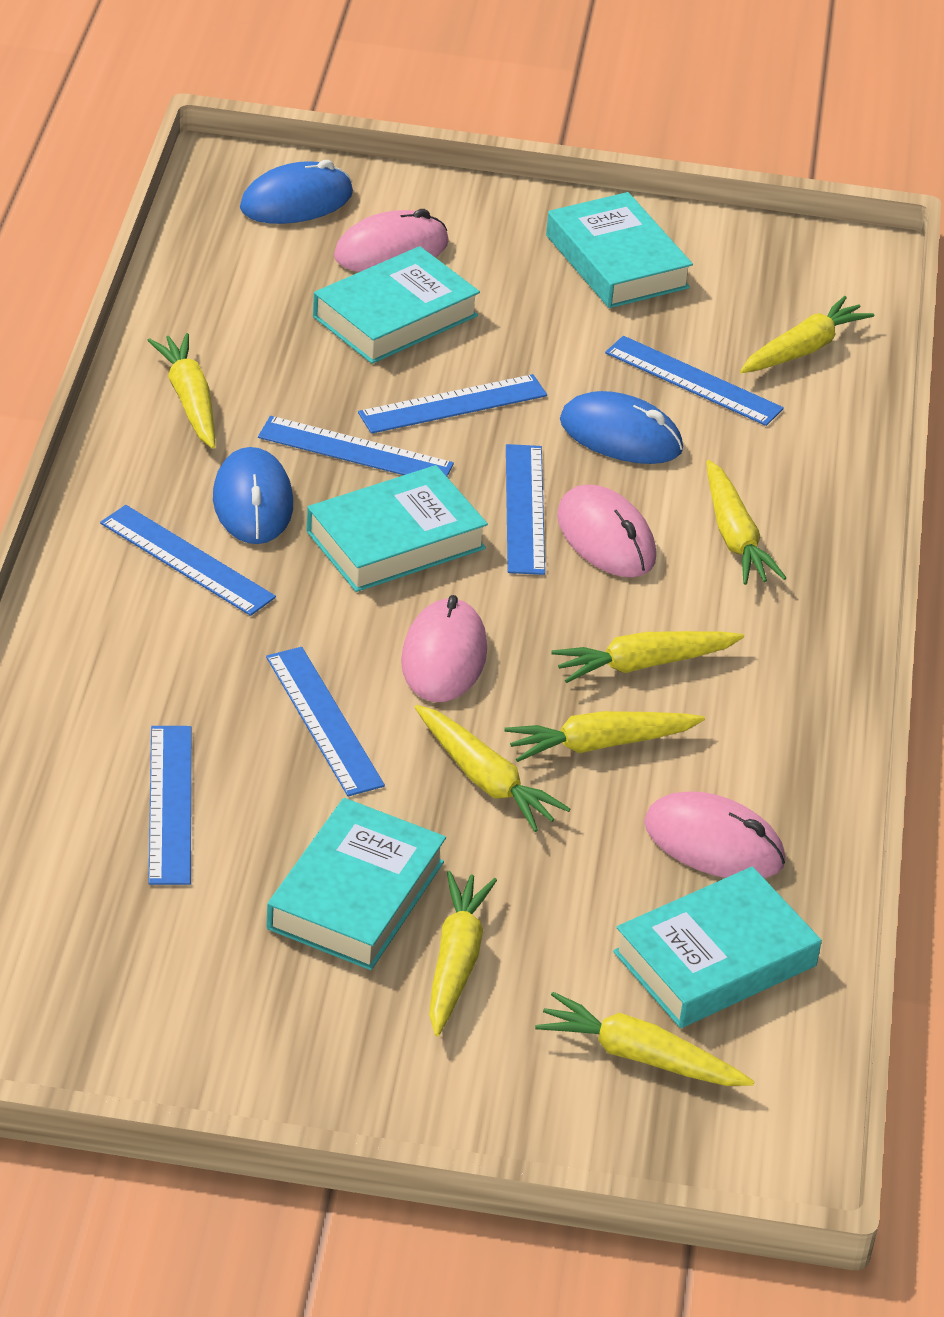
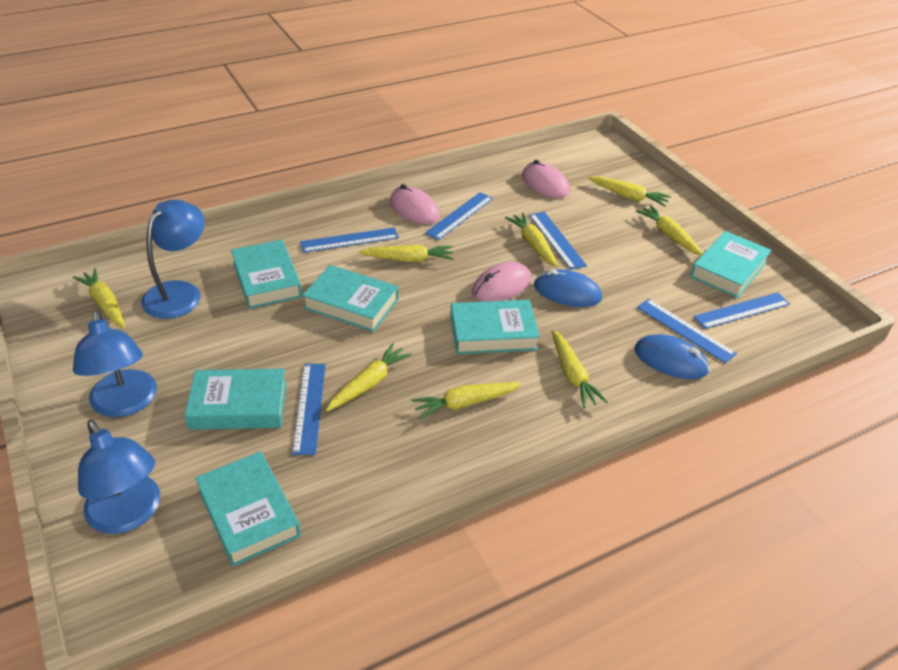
blue lamp: none = 0 -> [73,310,157,417] [78,420,160,534] [141,200,205,319] = 3
blue mouse: [213,447,293,544] [240,160,353,224] [560,391,683,464] = 3 -> [534,269,602,307] [634,334,710,379] = 2
blue ruler: [100,505,276,616] [148,726,191,885] [258,416,454,476] [266,647,385,796] [358,374,547,434] [506,444,545,575] [605,336,784,426] = 7 -> [292,364,326,455] [300,227,399,253] [425,192,493,240] [529,212,587,270] [637,299,737,363] [693,293,790,329] = 6
pink mouse: [334,209,449,272] [401,595,487,702] [557,485,656,578] [644,791,785,878] = 4 -> [390,184,440,224] [472,262,532,302] [522,160,570,198] = 3
turquoise book: [267,798,446,970] [306,465,488,592] [313,246,480,364] [546,192,693,308] [613,866,822,1028] = 5 -> [185,369,287,430] [195,451,301,567] [231,240,302,309] [302,265,398,332] [450,300,540,354] [690,231,772,298] = 6

